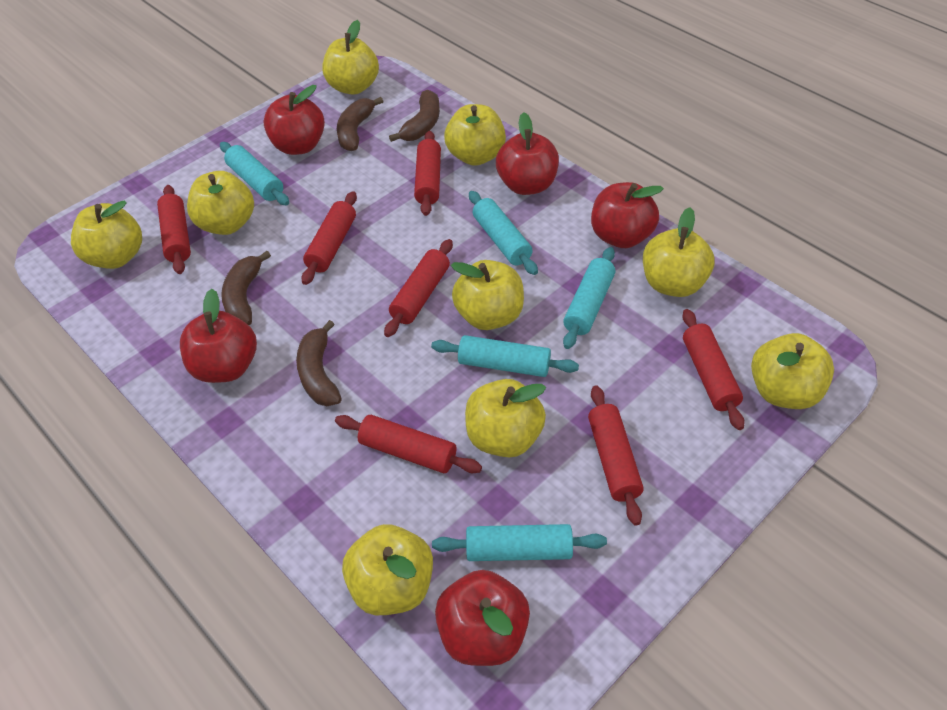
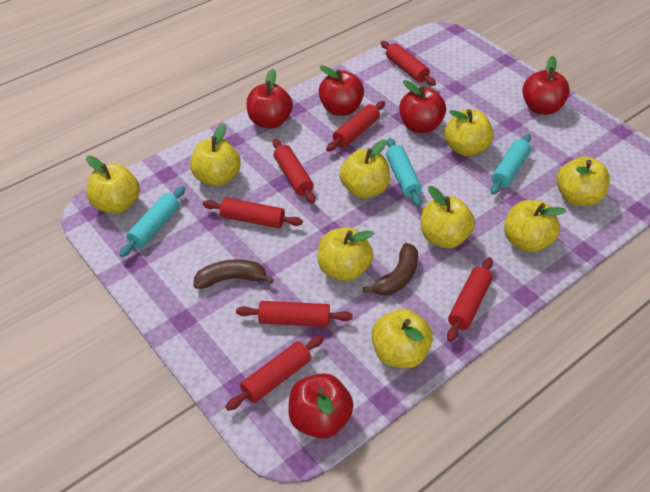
brown banana: [221,251,271,325] [296,320,342,406] [337,97,384,151] [389,90,440,142] = 4 -> [193,259,274,289] [363,243,418,295] = 2
turquoise rolling pin: [220,142,289,205] [431,335,579,377] [432,524,607,561] [469,191,538,275] [563,247,615,349] = 5 -> [119,186,185,257] [386,138,422,207] [490,134,531,194] = 3

